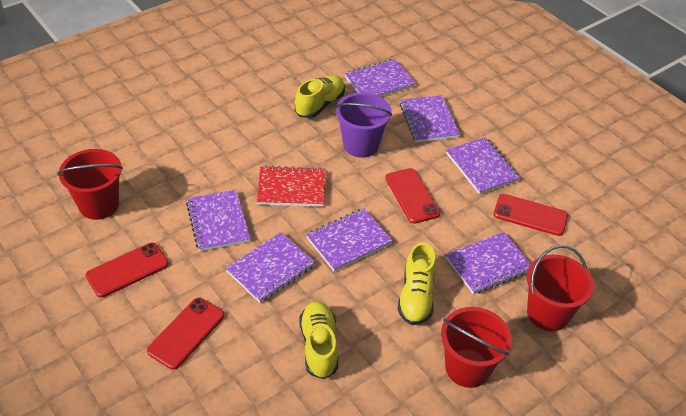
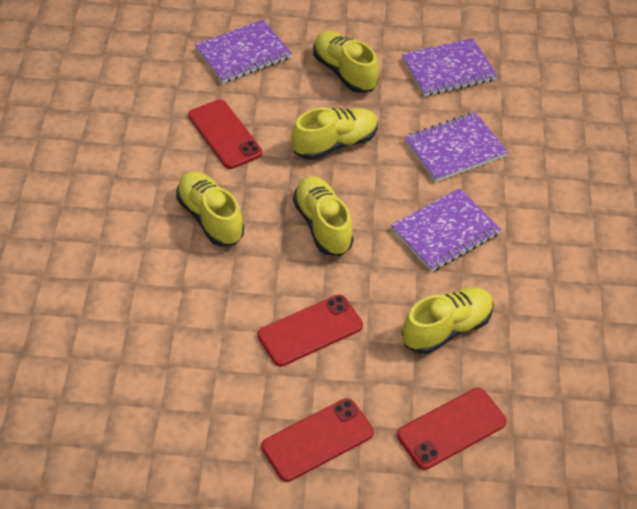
purple bucket: [335,92,392,158] = 1 -> none = 0
purple notebook: [186,190,251,251] [226,232,315,303] [306,208,393,271] [345,59,416,97] [400,95,460,143] [446,137,520,194] [446,232,531,295] = 7 -> [195,19,292,83] [391,188,501,272] [402,38,498,96] [405,112,508,182] = 4
red bucket: [57,149,123,220] [441,307,512,388] [527,245,594,331] = 3 -> none = 0
red notebook: [257,165,325,207] = 1 -> none = 0
yellow shoe: [295,75,345,118] [299,301,338,379] [398,242,436,325] = 3 -> [176,171,244,246] [291,108,378,160] [293,176,354,256] [313,31,379,93] [402,287,494,354] = 5

